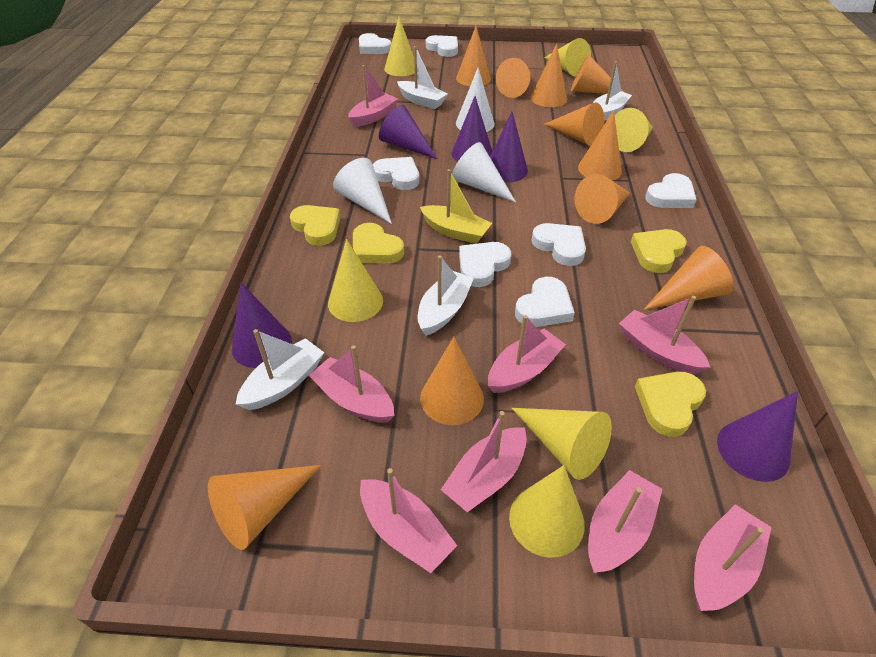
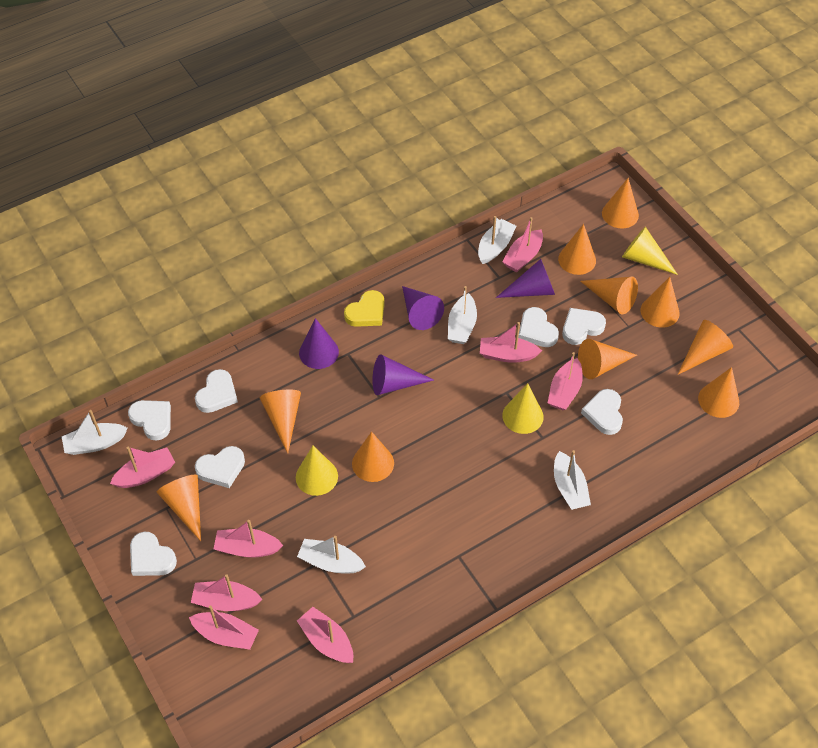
purple cone: [232,282,292,368] [379,105,438,159] [452,96,493,162] [490,112,528,182] [717,391,798,482] = 5 -> [299,318,339,369] [372,354,434,395] [402,286,444,330] [496,259,555,298] = 4
white boat: [236,329,324,410] [397,46,448,109] [418,255,474,336] [593,61,632,121] = 4 -> [62,410,128,455] [297,536,366,573] [448,286,477,344] [478,216,516,264] [554,450,591,510] = 5
white cone: [333,158,392,224] [452,142,516,202] [456,68,495,132] = 3 -> none = 0
yellow boat: [420,169,492,244] = 1 -> none = 0
yellow cone: [328,239,383,322] [384,17,415,76] [509,465,585,558] [512,408,612,480] [544,38,591,77] [614,108,653,152] = 6 -> [296,446,338,496] [502,383,544,434] [622,227,678,275] = 3
yellow heart: [290,205,340,246] [353,223,404,264] [631,229,687,273] [635,372,706,437] = 4 -> [344,290,385,327] = 1

